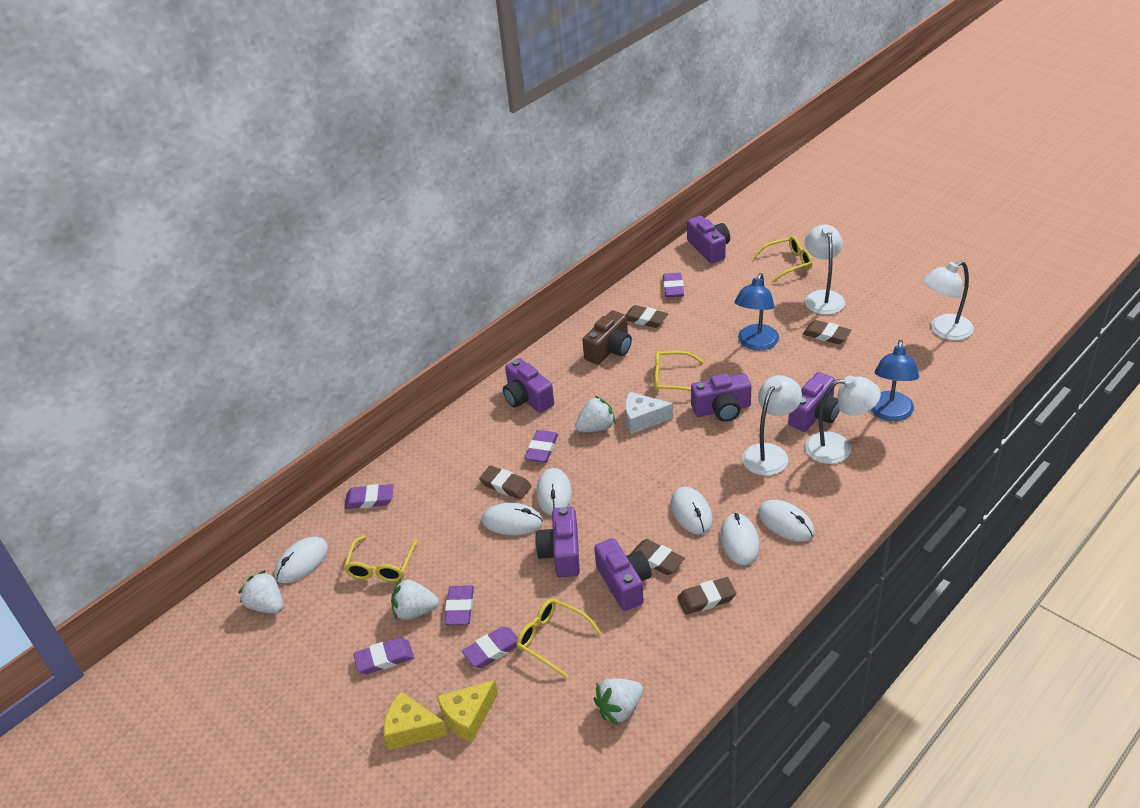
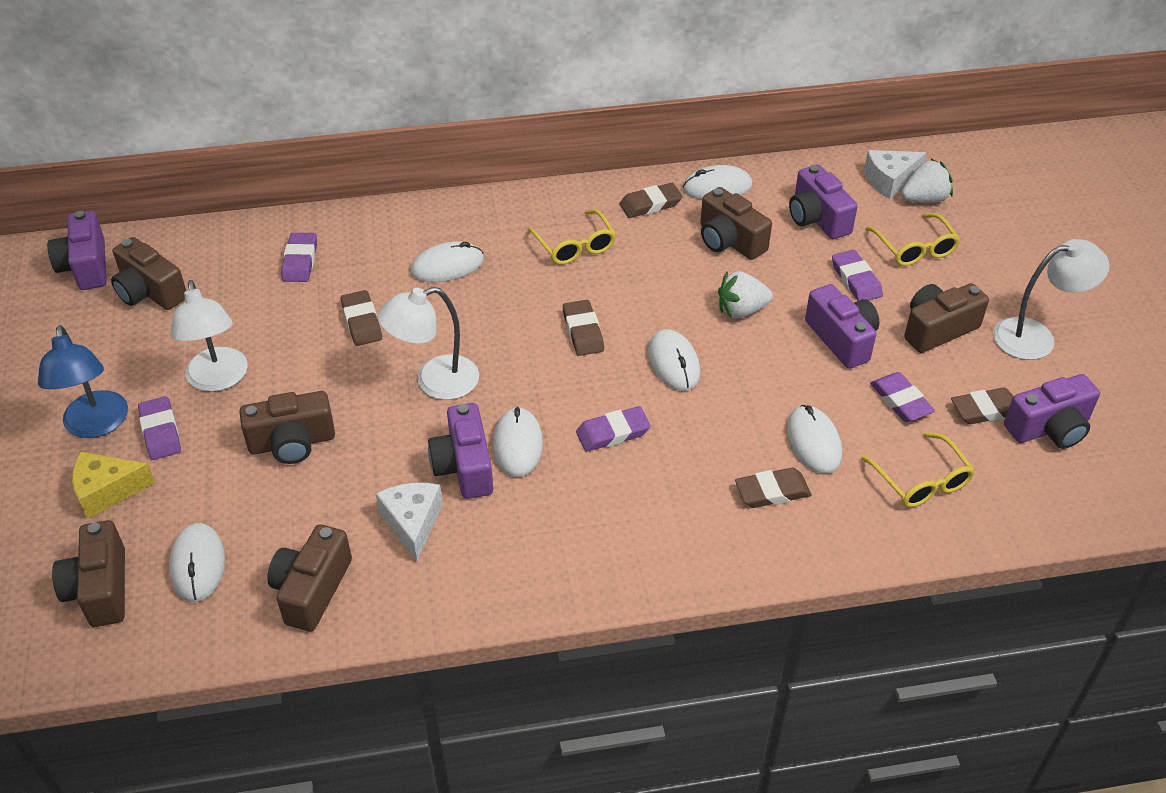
blue lamp: [734,273,779,350] [871,340,919,421] = 2 -> [38,325,128,438] = 1
brown camera: [582,310,632,365] = 1 -> [52,520,125,627] [111,237,186,310] [239,391,335,464] [267,524,352,632] [700,187,772,260] [904,283,989,353] = 6
purple camera: [503,358,554,413] [535,507,580,577] [594,538,651,611] [687,216,730,263] [691,373,752,422] [788,372,840,432] = 6 -> [47,211,107,290] [428,403,493,499] [789,164,858,239] [805,284,879,369] [1004,374,1100,449] = 5
purple eraser: [344,484,393,509] [353,638,414,674] [444,585,474,625] [462,626,518,668] [525,430,558,463] [663,273,684,298] = 6 -> [138,396,181,460] [281,233,317,282] [576,406,651,452] [832,250,883,301] [870,372,935,422] = 5
white cheese: [625,392,673,434] = 1 -> [376,483,443,561] [864,150,926,199] = 2
white lamp: [742,375,802,476] [805,224,845,315] [805,376,881,464] [923,261,974,340] = 4 -> [170,280,248,392] [378,287,479,400] [993,239,1110,360] = 3
white strawberry: [239,570,283,614] [391,579,439,620] [575,396,616,432] [594,678,643,725] = 4 -> [718,271,773,318] [902,158,953,203] = 2
yellow cheese: [384,692,448,750] [437,680,498,743] = 2 -> [72,452,155,519] = 1
yellow glasses: [344,535,418,582] [517,599,601,678] [655,351,704,392] [753,236,813,282] = 4 -> [528,209,616,265] [861,432,975,508] [866,213,960,266] = 3

